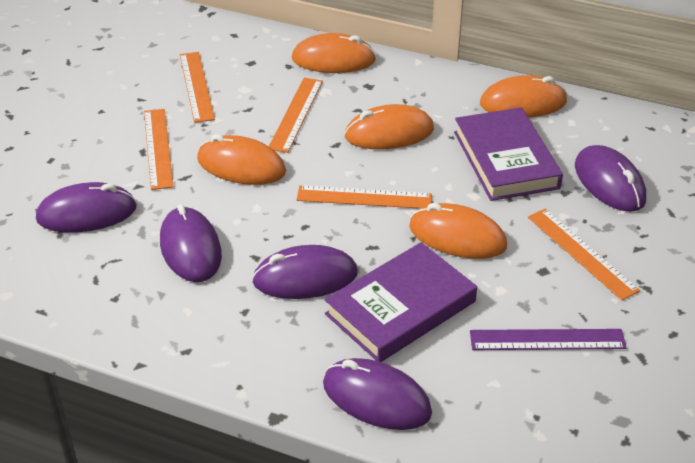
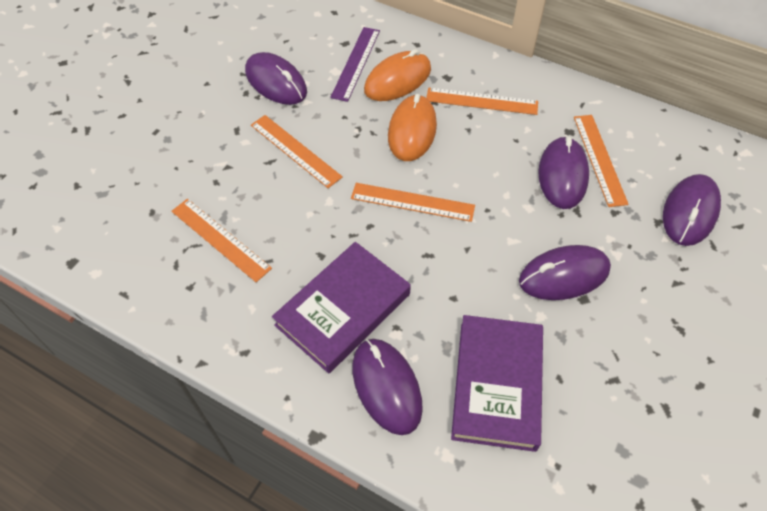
orange mouse: [197,134,286,185] [292,33,376,73] [344,104,434,149] [409,203,507,259] [480,75,568,118] = 5 -> [364,49,431,101] [388,94,437,161] = 2

